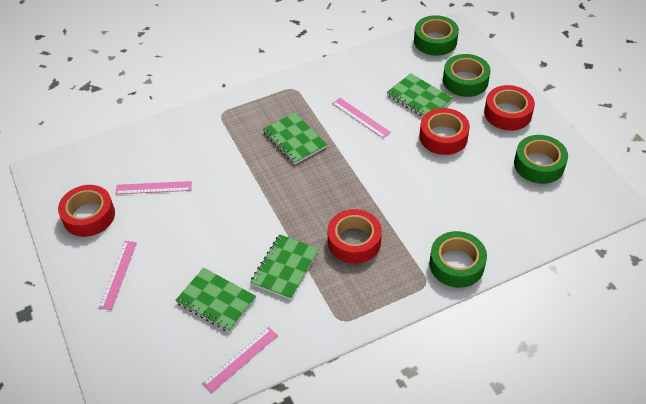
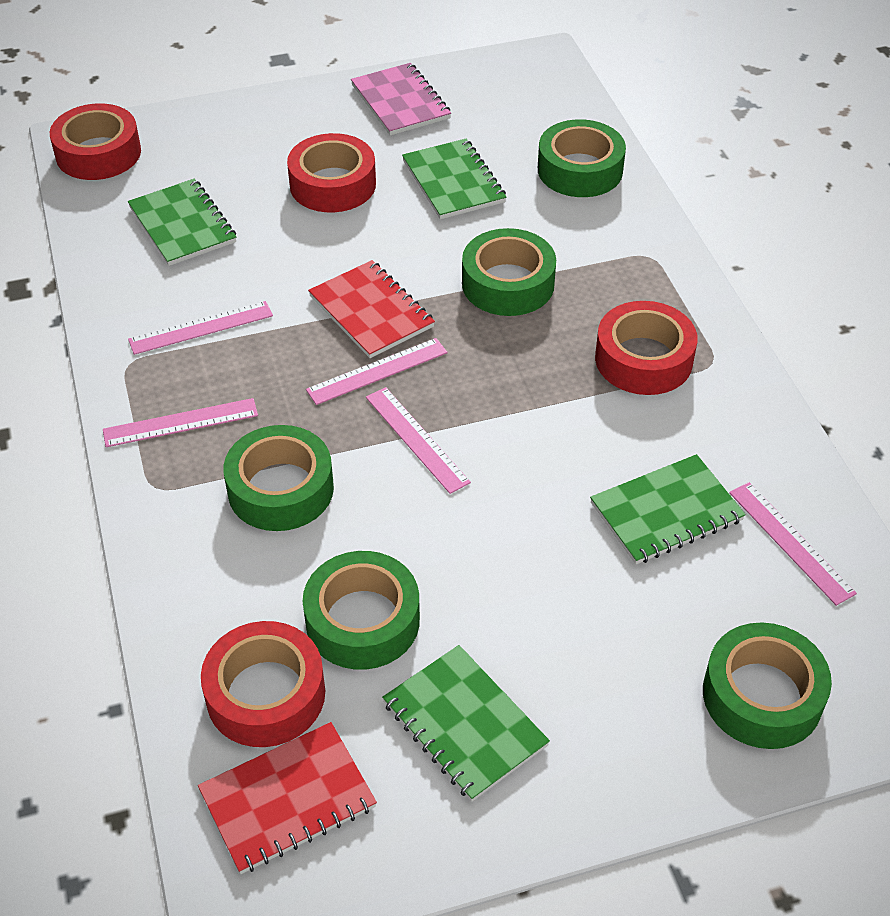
green tape: [414,15,459,56] [429,231,487,288] [443,54,491,97] [514,135,568,184] = 4 -> [224,425,334,531] [303,551,420,670] [462,228,556,316] [538,119,626,197] [703,622,832,749] = 5
pink notebook: none = 0 -> [351,63,451,136] = 1
pink ruler: [99,241,137,310] [115,181,192,194] [202,327,278,393] [332,98,391,138] = 4 -> [103,398,258,447] [128,301,273,355] [306,338,448,405] [366,387,471,494] [729,482,857,606] = 5
red notebook: none = 0 -> [198,722,377,874] [308,260,435,358] = 2

